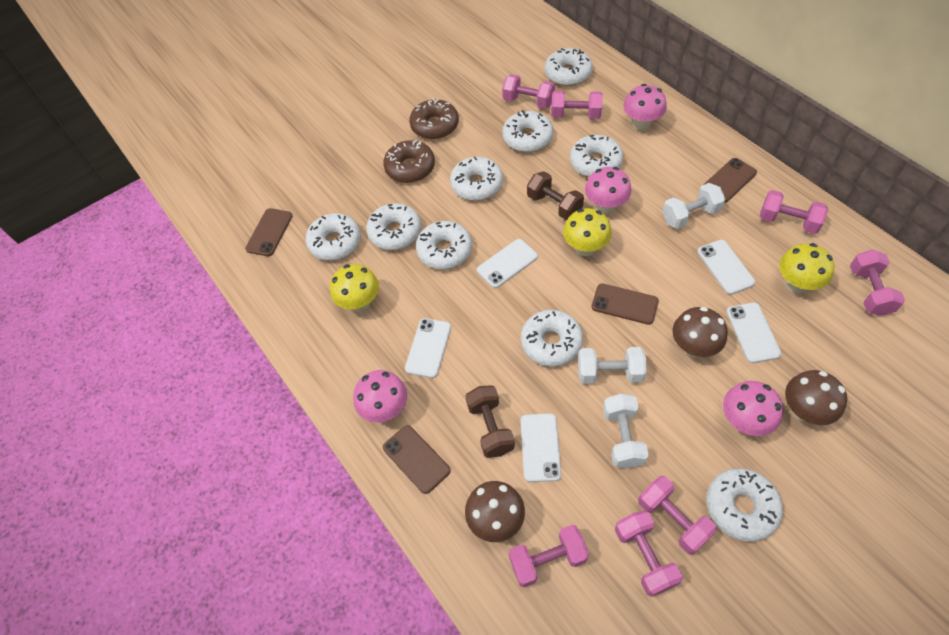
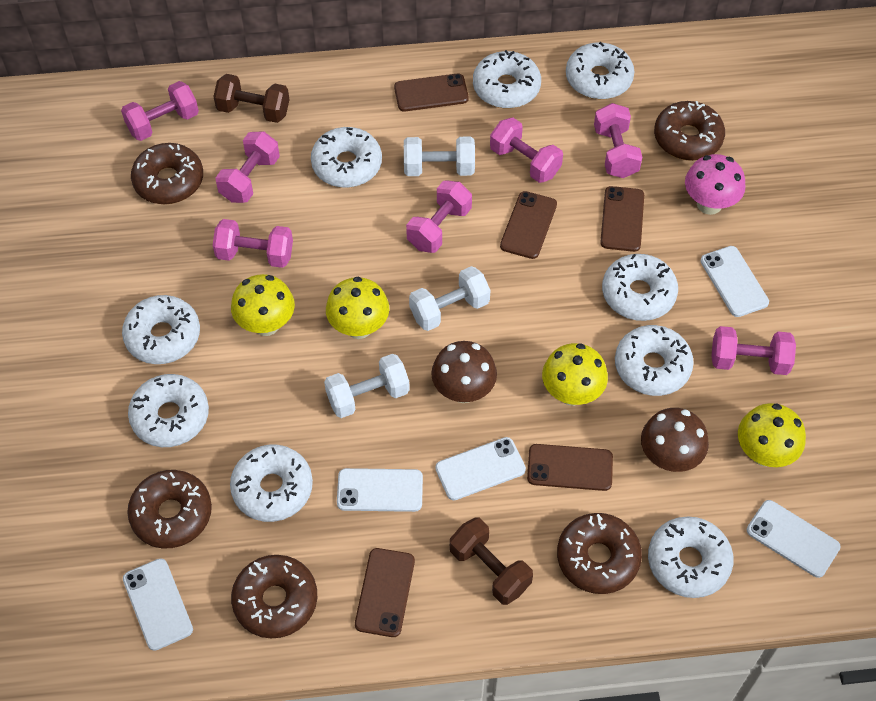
brown donut: [383,140,435,183] [409,98,459,139] = 2 -> [127,470,212,549] [131,143,203,204] [231,555,317,638] [557,513,642,594] [654,101,725,161] = 5
brown mushroom: [465,481,525,542] [672,307,728,357] [785,370,847,425] = 3 -> [431,341,497,403] [641,408,709,472] = 2
brown phone: [245,208,292,256] [383,425,451,494] [592,284,659,325] [703,158,757,203] = 4 -> [355,548,415,637] [394,74,469,111] [500,191,557,259] [527,444,613,491] [600,186,644,252] = 5
pink mushroom: [353,370,407,423] [585,167,631,214] [623,84,667,131] [723,381,783,436] = 4 -> [685,154,745,215] = 1
yellow mushroom: [330,264,379,312] [563,208,612,256] [779,243,835,293] = 3 -> [231,274,295,336] [326,277,389,339] [542,343,608,406] [738,403,806,467] = 4

